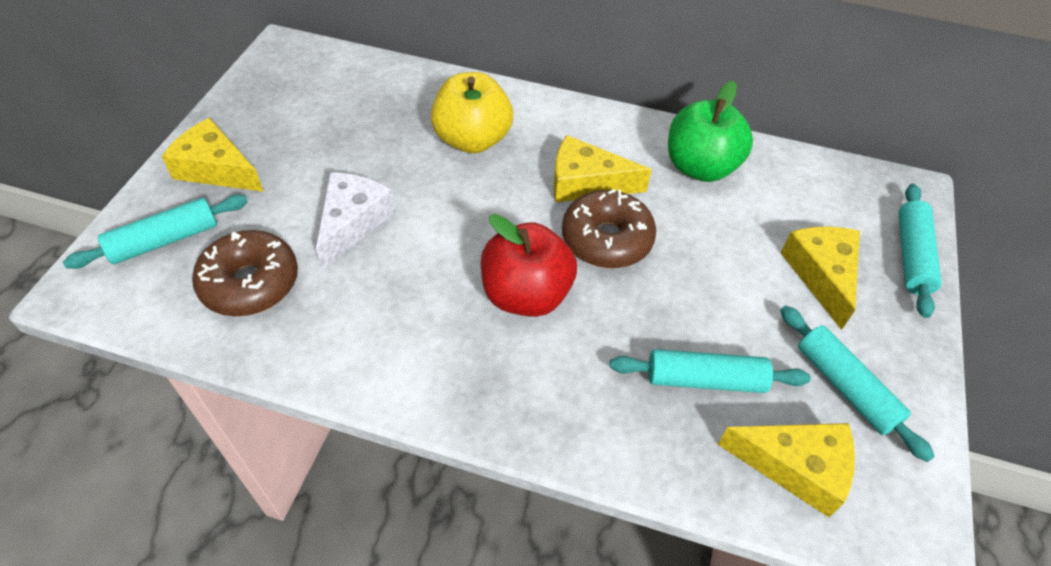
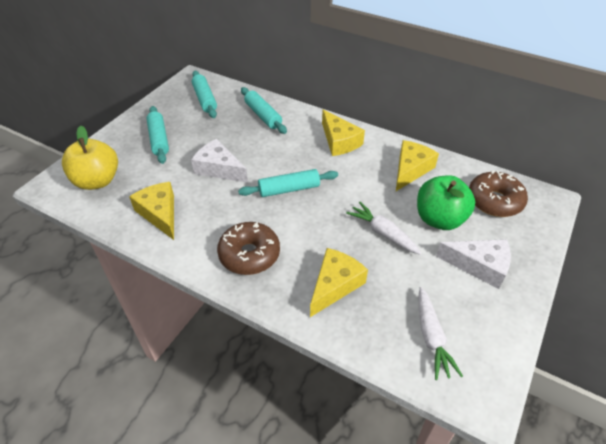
red apple: [481,214,577,317] = 1 -> none = 0
white carrot: none = 0 -> [346,202,422,255] [419,287,463,380] = 2
white cheese: [316,172,396,270] = 1 -> [191,139,248,183] [436,239,511,289] = 2

